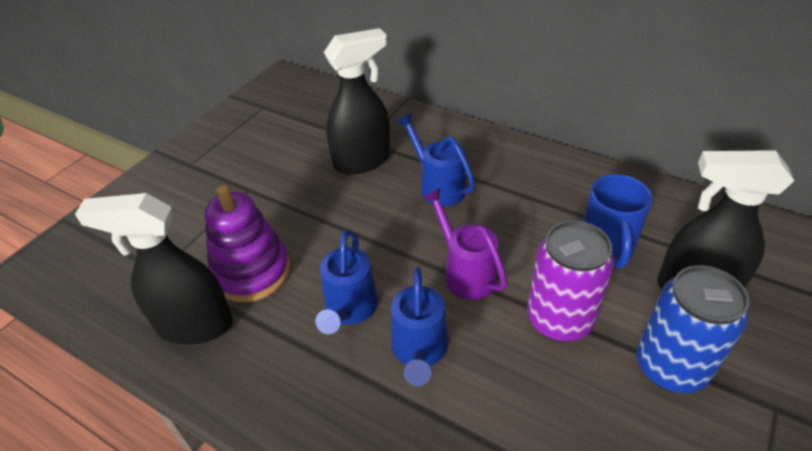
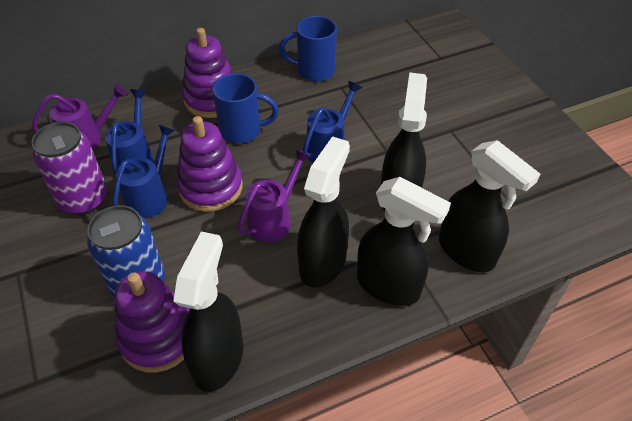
black spray bottle: [75,193,233,345] [324,28,390,174] [657,150,794,289] = 3 -> [173,231,243,392] [297,136,350,288] [357,177,451,306] [381,72,427,211] [439,140,540,272] = 5
blue mug: [583,174,653,269] = 1 -> [212,73,279,144] [279,16,337,82] = 2
purple stacking toy: [205,185,290,302] = 1 -> [115,271,190,373] [176,116,243,212] [182,28,233,118] = 3
purple watering can: [423,188,507,300] = 1 -> [32,84,128,150] [238,149,311,242] = 2

